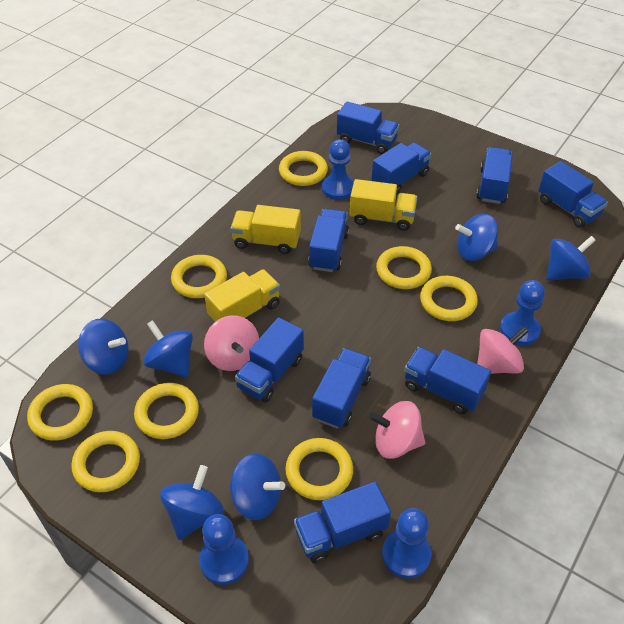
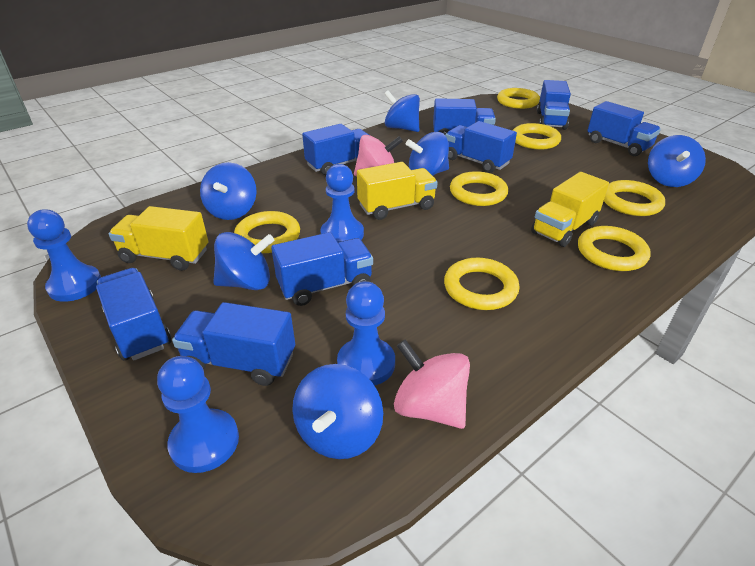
blue truck: [235,317,304,402] [294,482,391,563] [308,209,349,272] [312,348,371,428] [337,101,399,154] [372,143,431,195] [404,347,491,414] [476,147,512,204] [539,161,608,227] = 9 -> [96,268,171,361] [172,302,295,386] [271,232,373,306] [302,124,369,175] [433,98,496,135] [445,121,517,173] [537,80,571,130] [587,101,661,156] = 8
pink spinning top: [204,315,259,371] [369,401,425,459] [477,327,529,374] = 3 -> [354,135,403,176] [394,339,470,429] = 2
yellow ring: [27,384,93,441] [71,431,140,492] [134,383,199,439] [171,255,227,298] [279,151,328,186] [285,438,353,500] [376,246,432,289] [420,276,478,321] = 8 -> [234,211,300,253] [444,258,520,310] [450,171,508,206] [497,88,540,109] [513,123,561,150] [578,226,651,271] [604,180,665,216] = 7

